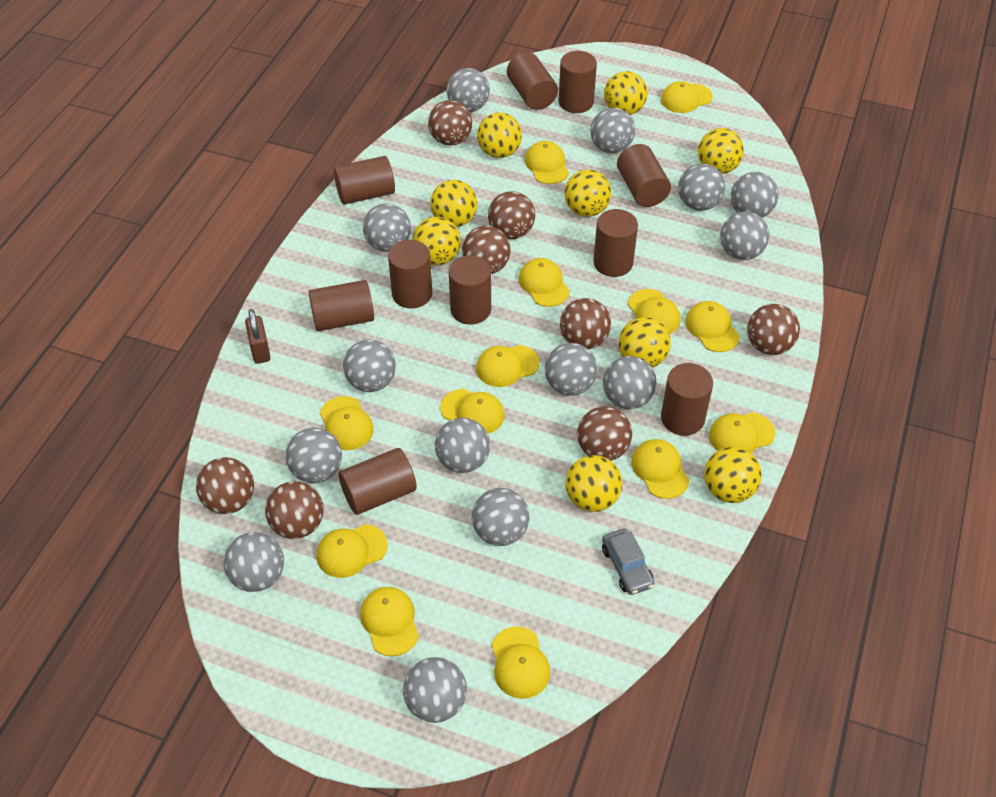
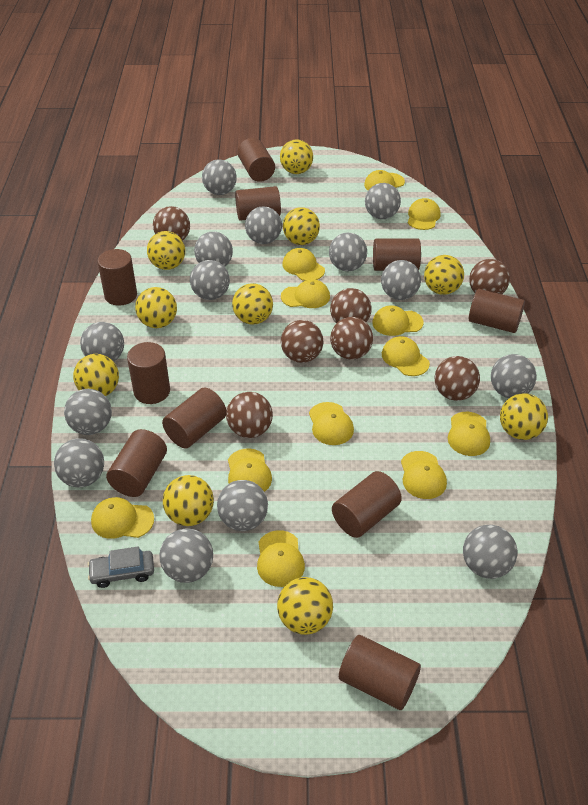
brown ball: [196,457,254,514] [265,481,324,539] [428,100,472,145] [462,226,511,274] [488,191,535,239] [560,298,611,349] [577,406,632,461] [747,304,800,355] = 8 -> [153,206,190,241] [226,392,273,438] [281,320,323,363] [330,288,371,323] [330,317,373,360] [435,356,480,401] [469,259,510,294] = 7
brown padlock: [245,309,271,364] = 1 -> none = 0
yellow ball: [413,217,461,265] [430,180,477,227] [477,112,522,158] [564,170,611,217] [565,455,622,512] [604,71,647,115] [619,317,671,368] [698,128,744,174] [704,447,762,503] = 9 -> [73,354,119,396] [135,287,177,328] [147,231,185,270] [163,475,214,526] [232,283,273,325] [277,577,333,635] [280,139,313,174] [283,207,320,245] [424,255,464,295] [500,393,548,440] = 10
yellow cap: [317,524,388,578] [320,396,374,450] [360,587,419,656] [440,389,505,434] [476,345,539,387] [492,626,550,699] [519,258,570,307] [525,141,569,184] [628,289,681,334] [631,439,689,499] [661,81,713,113] [685,301,740,352] [709,412,775,453] = 13 -> [91,497,154,539] [228,448,272,492] [257,530,305,587] [281,279,330,308] [283,248,325,281] [309,402,354,445] [364,170,405,190] [372,305,424,336] [382,336,430,376] [401,451,447,499] [408,198,440,230] [448,412,490,456] = 12

